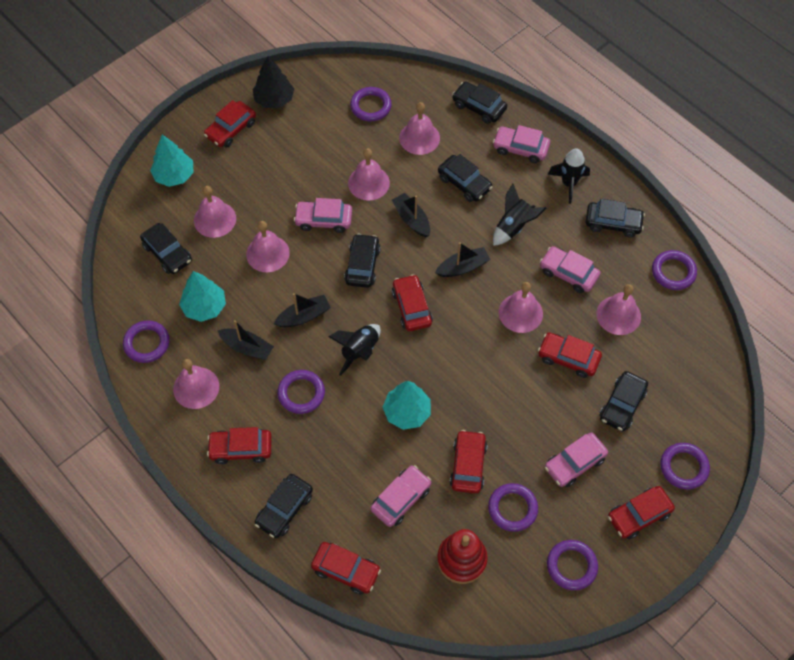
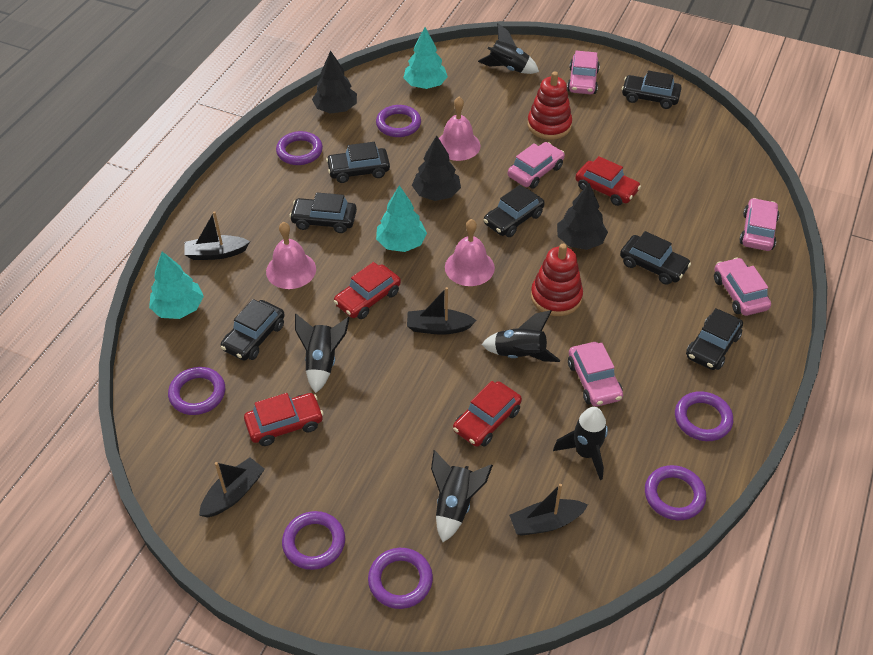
black rocket: [328,324,381,376] [493,184,546,246] [548,148,590,204] = 3 -> [295,314,350,393] [431,450,493,542] [478,24,539,74] [481,310,560,362] [553,407,608,480] = 5
black tree: [252,56,294,108] = 1 -> [312,50,357,114] [412,135,461,201] [557,183,608,250] = 3
pink bell: [173,359,219,409] [194,186,236,238] [246,221,290,272] [348,148,390,201] [399,102,440,155] [499,282,543,333] [596,284,641,335] = 7 -> [266,222,316,289] [439,97,480,161] [445,219,495,286] = 3
red car: [204,100,256,148] [207,427,271,464] [311,542,381,595] [392,274,433,331] [450,430,487,494] [538,333,602,378] [608,486,675,539] = 7 -> [244,393,324,446] [334,262,401,319] [453,381,522,447] [575,156,641,206] = 4
red stacking toy: [437,529,488,584] = 1 -> [527,71,572,140] [531,244,583,316] = 2

